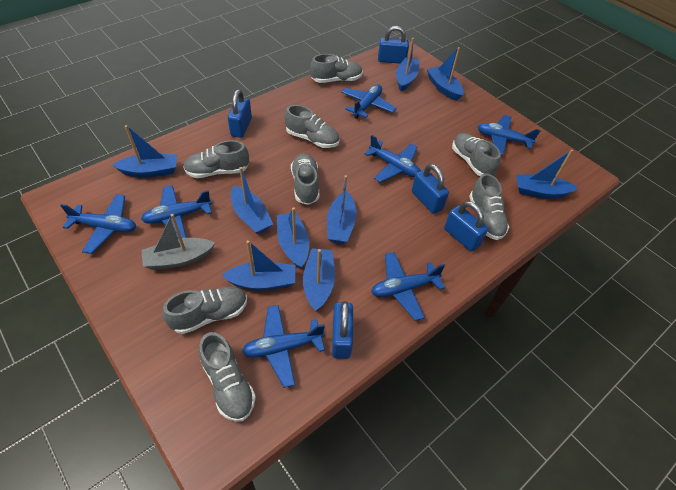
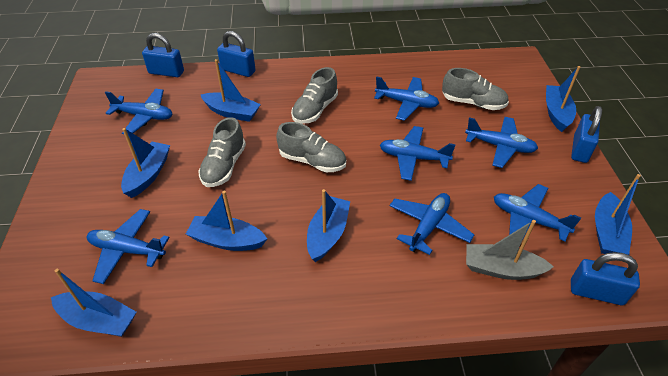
blue boat: [112,125,177,178] [221,240,295,291] [231,167,273,234] [277,207,309,269] [303,248,335,311] [327,175,357,244] [396,38,420,91] [427,47,464,101] [516,150,578,199] = 9 -> [51,269,136,337] [121,128,170,198] [186,191,267,251] [201,59,261,122] [307,189,350,262] [546,66,580,132] [595,174,641,255] = 7
blue padlock: [228,89,252,138] [332,301,353,359] [378,26,409,64] [412,164,449,214] [444,201,488,252] = 5 -> [142,33,184,77] [217,31,256,77] [571,106,602,163] [571,252,640,305] = 4
grey shoe: [162,287,247,334] [183,140,249,178] [199,332,256,422] [284,105,340,148] [291,153,320,205] [310,54,363,83] [452,133,501,176] [469,173,509,240] = 8 -> [198,117,246,187] [276,122,346,172] [291,67,338,124] [442,68,509,110] = 4

